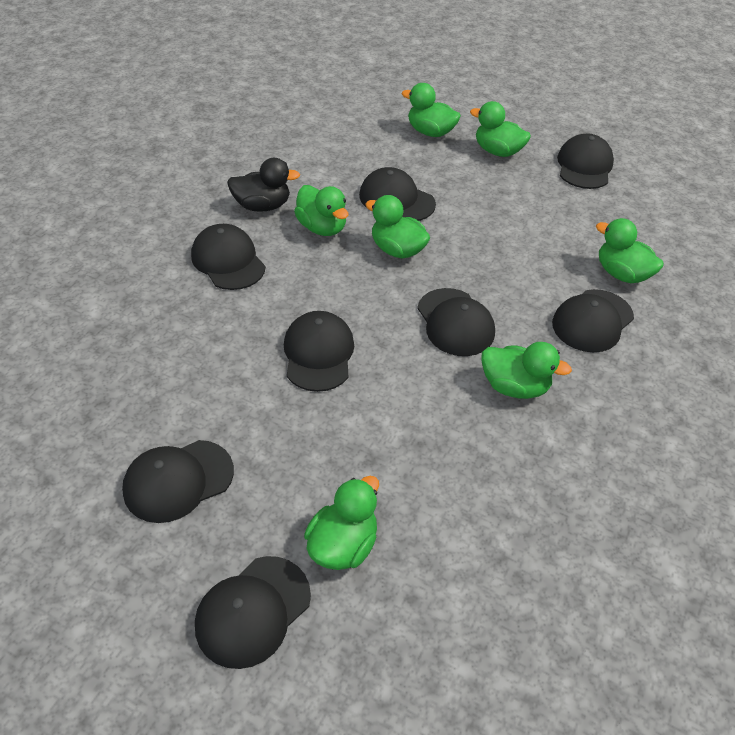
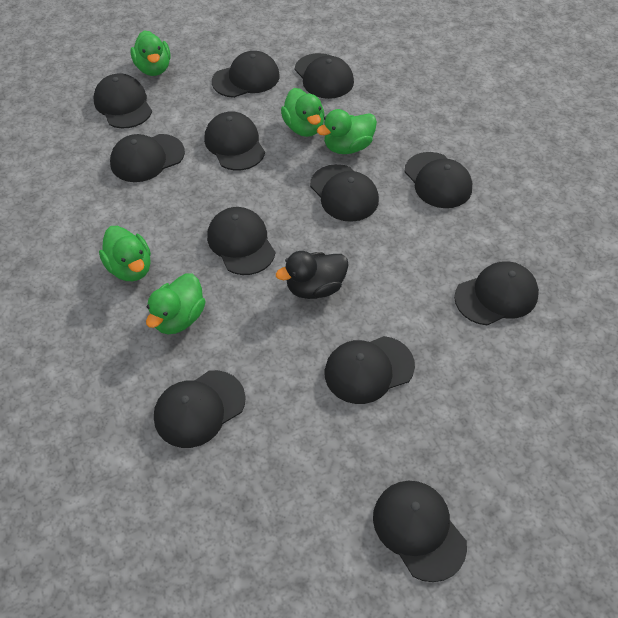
black cap: [122,440,234,523] [191,224,266,290] [195,556,311,669] [284,311,354,392] [359,167,436,221] [417,288,495,356] [552,289,634,352] [557,133,614,189] = 8 -> [93,73,152,128] [110,134,185,182] [154,370,246,448] [204,112,265,170] [207,207,275,275] [212,51,280,98] [295,53,354,99] [310,164,379,222] [325,336,415,404] [373,481,467,582] [404,152,472,208] [454,261,539,325] = 12
green duck: [294,185,348,236] [304,476,379,570] [365,195,430,259] [402,83,461,137] [470,101,531,157] [481,342,572,399] [596,218,664,283] = 7 -> [99,226,151,281] [130,30,171,76] [146,273,205,334] [281,88,325,137] [317,109,377,154] = 5

